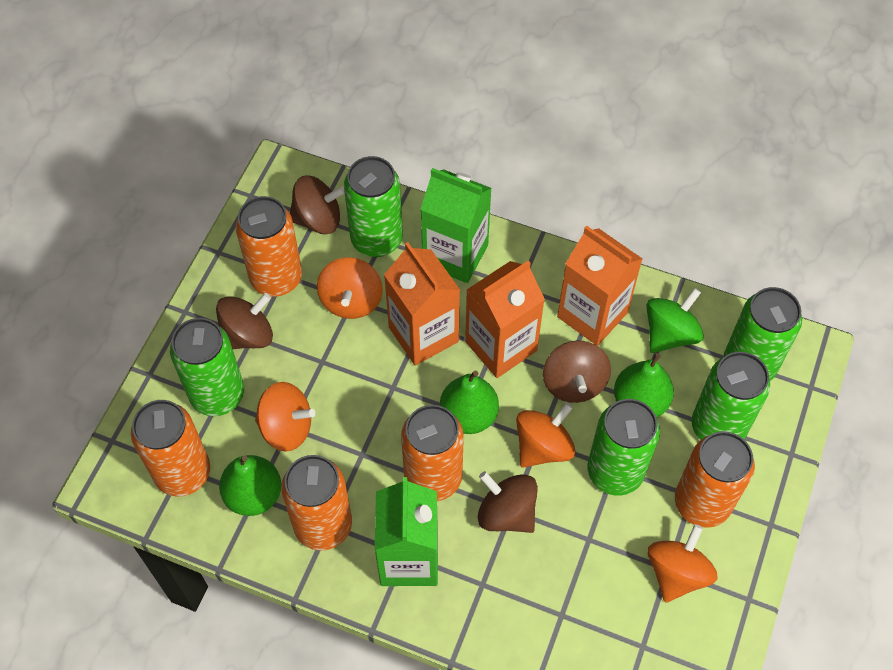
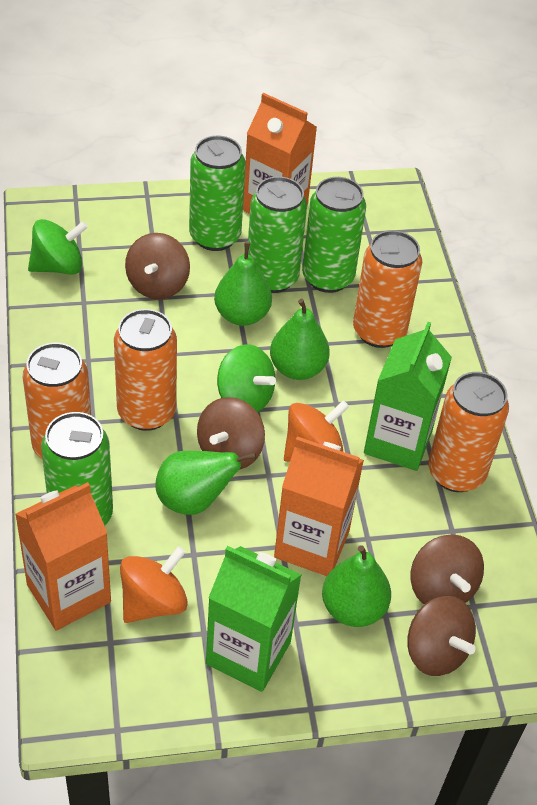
green can: [170,318,244,416] [344,156,403,257] [587,399,660,496] [692,352,770,440] [723,287,802,381] = 5 -> [41,412,113,526] [189,135,246,251] [248,176,307,293] [302,177,366,293] = 4
green pear: [219,455,282,516] [440,371,499,434] [614,353,674,418] = 3 -> [155,451,256,515] [214,242,272,326] [270,299,330,380] [322,545,391,627] = 4
green spinning top: [646,288,704,353] = 1 -> [28,219,88,275] [217,344,276,413] = 2
orange can: [131,400,210,497] [235,196,302,296] [281,455,352,551] [401,405,464,501] [675,431,755,528] = 5 -> [23,343,91,459] [114,309,177,431] [353,230,422,348] [428,372,509,492] = 4
orange spinning top: [255,382,315,452] [317,257,383,319] [516,402,575,468] [648,524,718,603] = 4 -> [120,546,188,623] [284,400,349,462] = 2

